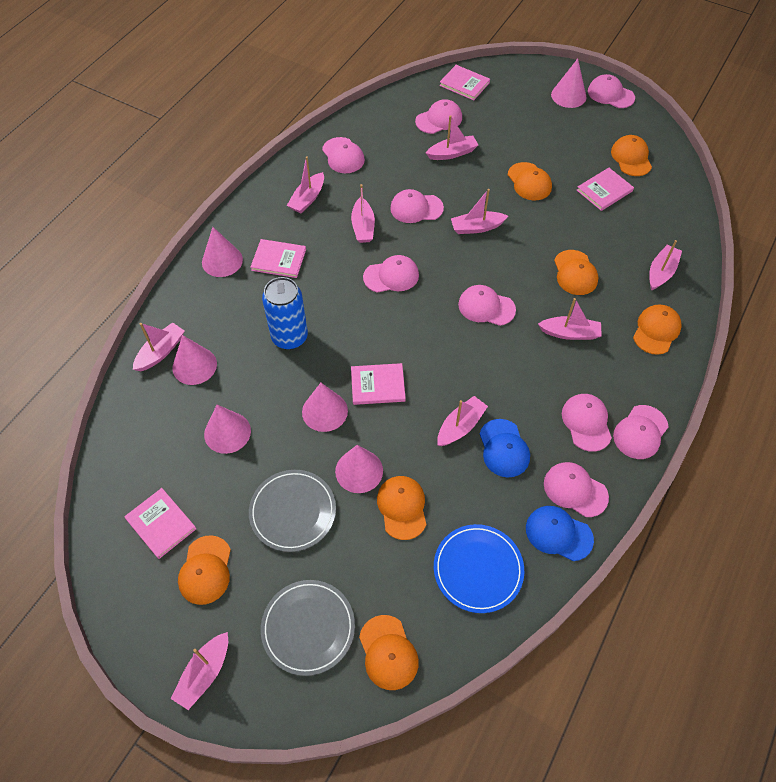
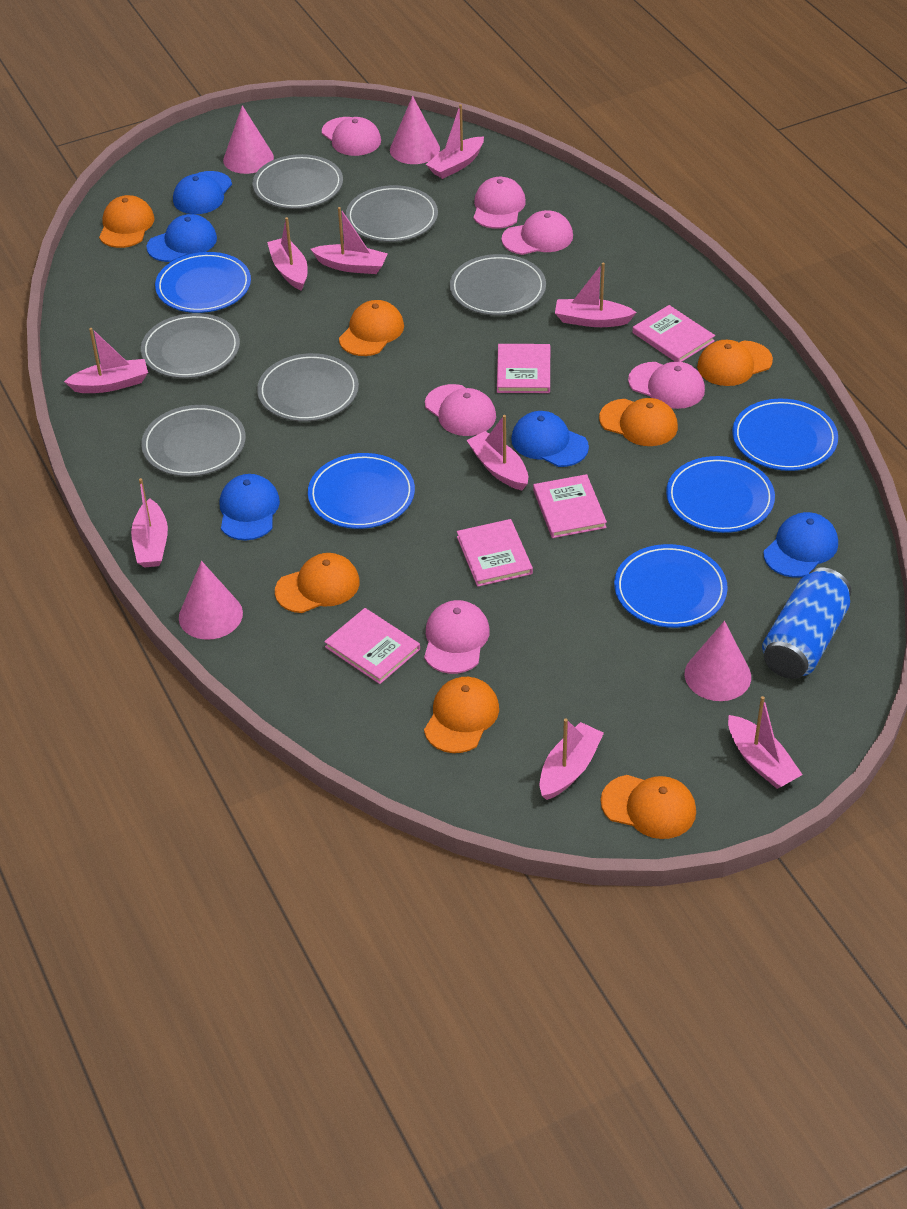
blue cap: [480,419,530,478] [526,506,594,561] = 2 -> [147,214,217,262] [173,171,232,214] [220,474,280,541] [511,411,589,467] [763,512,838,577] = 5
blue plate: [434,524,524,613] = 1 -> [155,252,251,313] [308,453,415,529] [614,544,728,628] [666,456,775,533] [732,399,838,471] = 5
grey plate: [249,470,336,552] [261,580,355,676] = 2 -> [141,313,240,378] [141,405,246,477] [253,154,343,209] [257,353,359,422] [346,185,438,242] [450,254,546,316] = 6
pink cap: [322,137,365,173] [363,255,419,293] [390,189,444,223] [415,99,462,134] [458,285,516,326] [544,462,609,517] [562,394,612,452] [588,74,635,108] [613,405,668,459] = 9 -> [322,117,381,156] [424,600,490,674] [425,384,496,436] [474,177,526,229] [502,210,573,255] [628,361,705,409] = 6
pink cone: [172,335,217,385] [202,227,243,277] [204,405,251,454] [302,383,348,432] [335,445,383,493] [551,59,587,108] = 6 -> [179,561,243,640] [223,105,274,174] [390,96,440,164] [685,621,751,701] = 4

